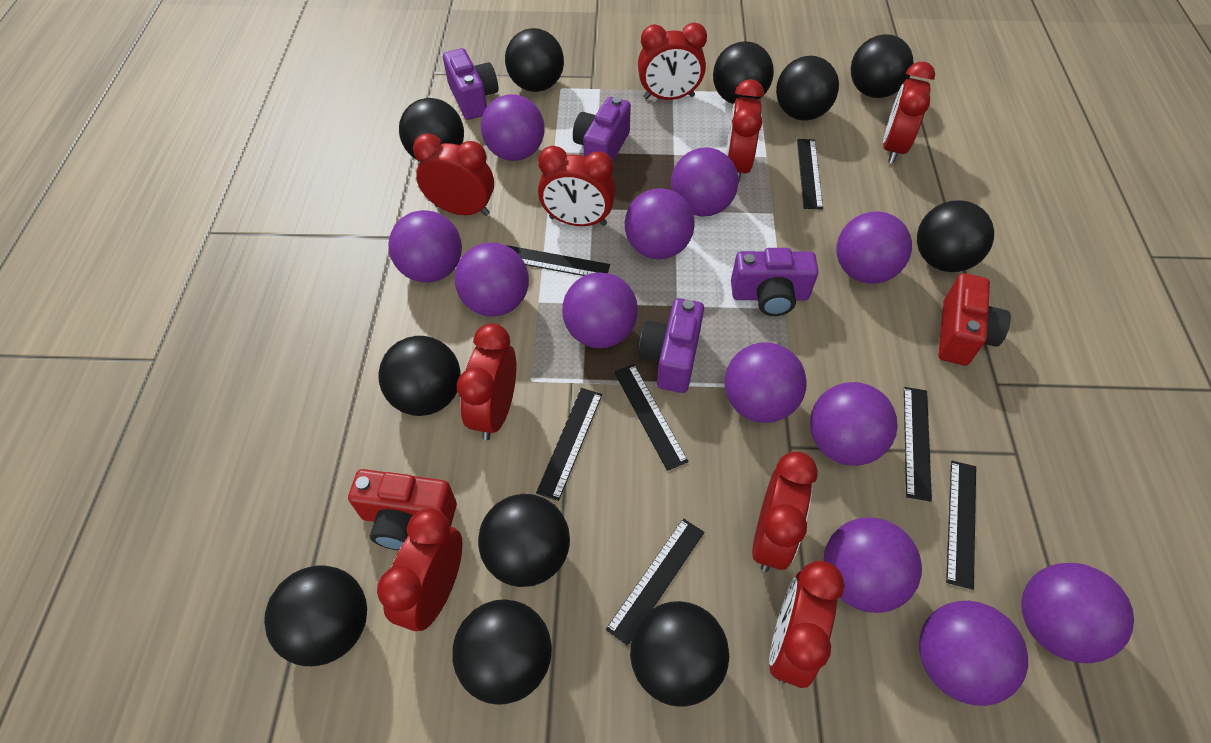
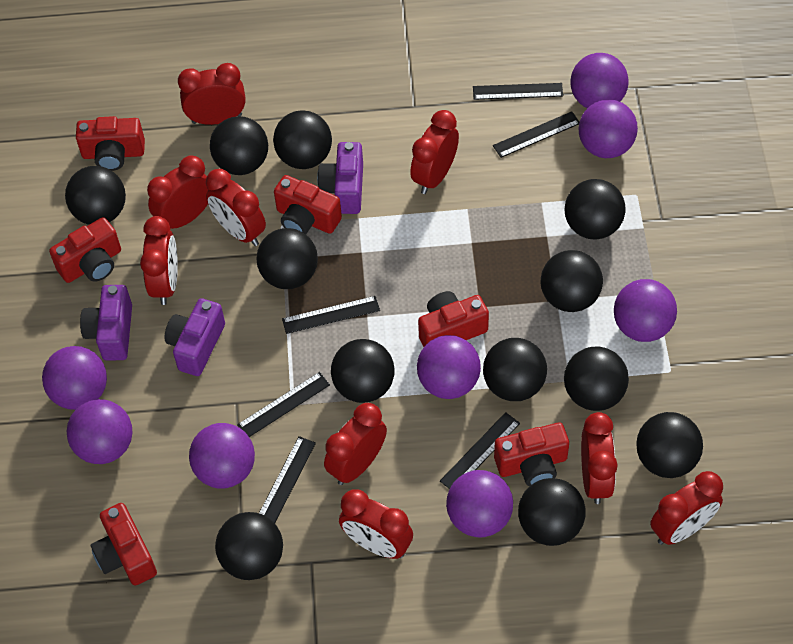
black ball: [264,566,367,666] [378,336,461,416] [399,98,464,162] [452,599,552,705] [478,494,570,587] [505,28,564,92] [630,601,730,707] [713,41,774,104] [776,56,839,121] [851,34,914,98] [917,200,994,272] = 11 -> [65,166,126,225] [210,116,268,175] [215,512,283,580] [256,228,318,289] [273,110,332,169] [331,339,395,403] [483,338,547,401] [518,478,586,546] [541,250,603,312] [564,347,629,411] [565,179,626,239] [636,412,703,478] = 12
black ruler: [507,245,610,276] [536,388,602,501] [606,518,704,646] [614,364,689,471] [797,139,823,210] [904,387,932,502] [946,461,976,590] = 7 -> [237,372,330,437] [259,436,316,523] [282,296,380,334] [440,412,520,489] [473,83,563,100] [493,111,579,158] = 6
purple ball: [389,210,462,283] [455,242,529,317] [481,95,544,161] [562,272,638,348] [625,188,695,259] [671,148,739,217] [724,343,807,423] [810,382,898,466] [823,517,922,613] [837,211,912,284] [919,601,1028,706] [1021,563,1134,663] = 12 -> [42,346,107,410] [67,399,133,464] [189,423,255,489] [417,335,481,399] [446,470,513,537] [570,53,629,108] [578,99,638,158] [614,279,677,342] = 8
purple camera: [443,48,498,120] [573,97,631,161] [639,298,704,393] [731,248,818,316] = 4 -> [80,285,132,361] [165,298,225,376] [317,142,363,214] = 3
red camera: [348,469,457,550] [938,273,1011,366] = 2 -> [49,217,121,283] [76,116,145,171] [91,503,157,585] [274,175,342,234] [418,291,489,347] [494,422,569,486] = 6

